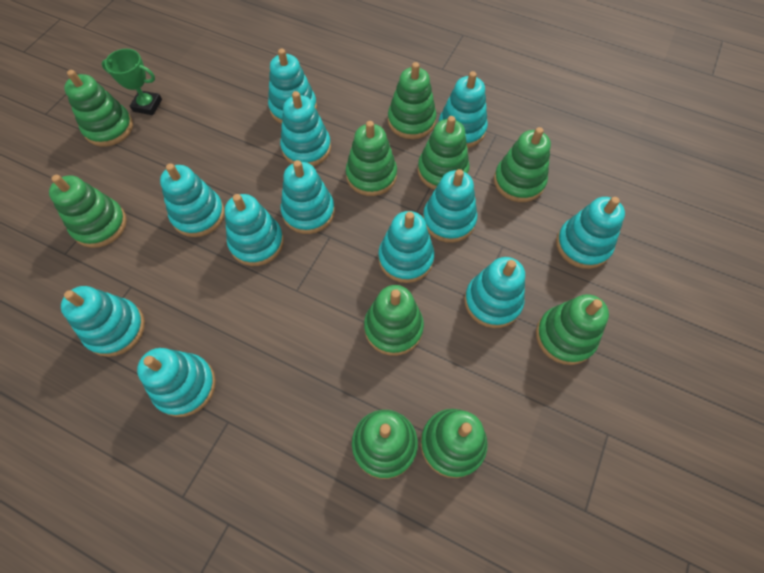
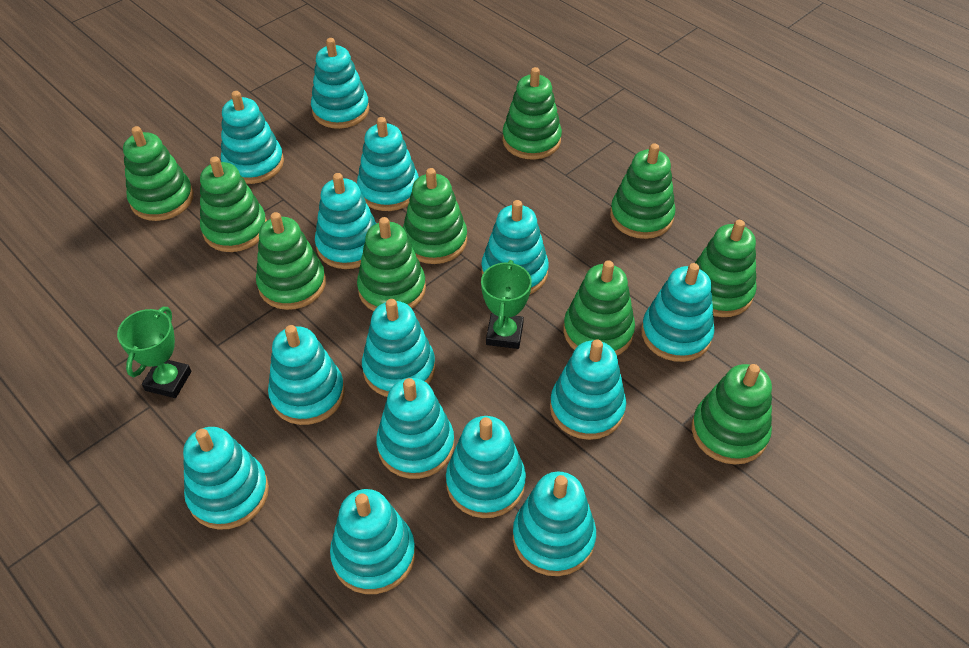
green trophy: [102,49,162,115] = 1 -> [117,307,191,398] [481,260,532,349] = 2
turquoise stacking toy: [61,286,145,357] [137,348,216,417] [160,163,224,237] [225,194,284,266] [268,49,317,124] [280,91,331,166] [280,160,335,234] [378,211,434,283] [423,169,477,243] [439,71,488,148] [464,257,525,328] [556,197,625,269] = 12 -> [183,427,269,530] [221,91,284,184] [268,325,345,425] [311,38,369,129] [315,173,377,269] [330,489,415,594] [357,117,419,211] [362,299,435,397] [376,378,454,479] [446,416,526,518] [481,200,549,294] [513,472,596,576] [550,339,626,440] [641,263,715,362] = 14

